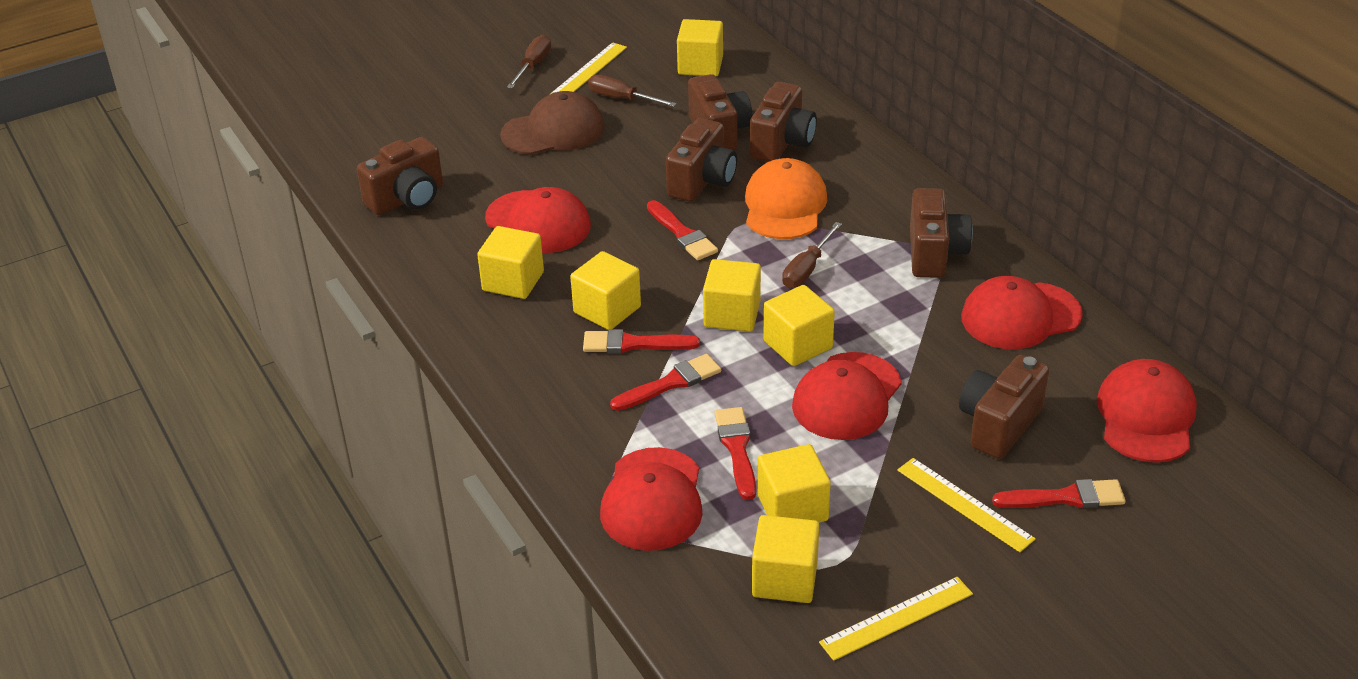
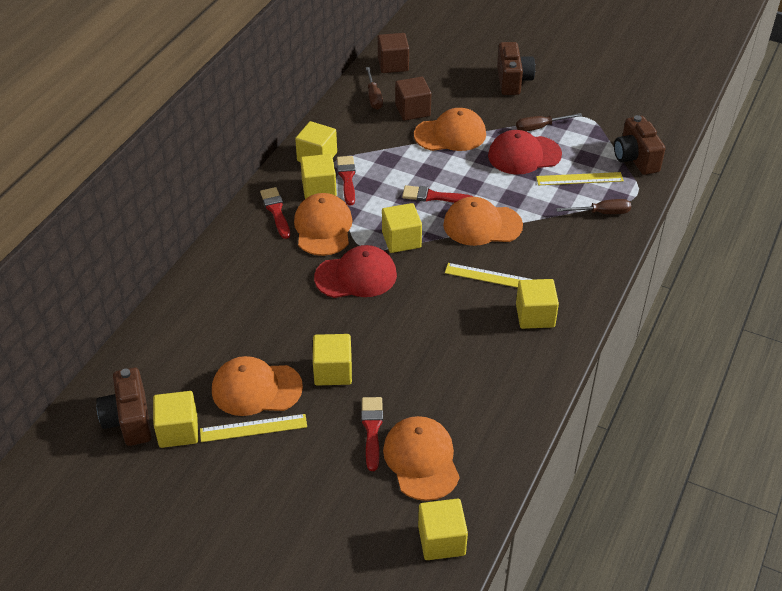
brown camera: [357,137,443,215] [666,118,737,202] [688,74,752,150] [750,82,817,162] [910,188,973,278] [959,355,1050,459] = 6 -> [96,368,152,446] [497,42,535,95] [614,115,665,175] = 3
brown cap: [500,91,604,155] = 1 -> none = 0
brown cube: none = 0 -> [378,33,409,73] [395,77,431,121] = 2
orange cap: [745,158,827,239] = 1 -> [212,356,303,416] [294,193,353,256] [383,416,460,501] [414,108,486,151] [443,197,523,246] = 5
red brush: [583,329,700,353] [610,354,721,411] [647,200,718,260] [715,407,756,500] [992,479,1126,508] = 5 -> [260,187,290,239] [337,156,356,206] [361,397,383,471] [402,185,474,203] = 4
red cap: [485,187,591,253] [600,447,702,551] [792,352,902,440] [961,276,1083,349] [1097,359,1197,463] = 5 -> [314,245,397,298] [488,130,562,174] = 2

